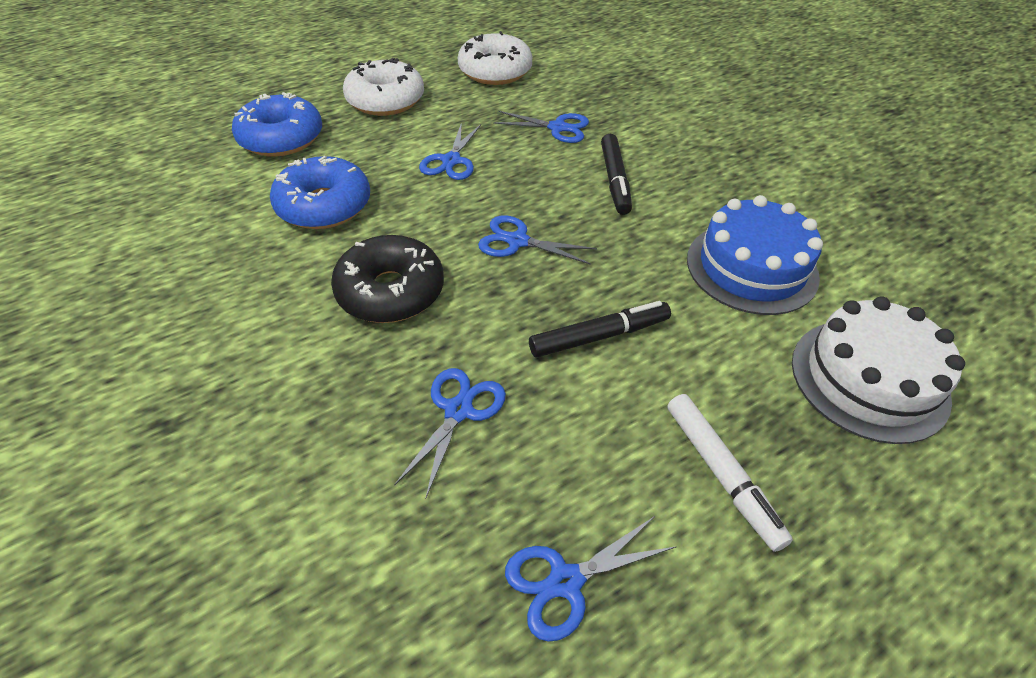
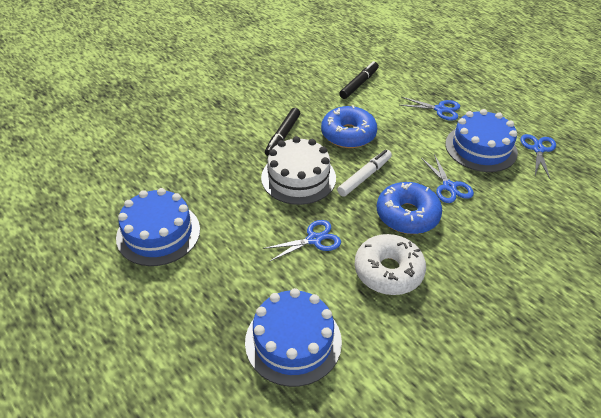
black donut: [331,235,444,323] = 1 -> none = 0
blue cake: [687,195,823,315] = 1 -> [116,188,200,266] [245,288,342,387] [445,109,518,172] = 3
blue scissors: [394,368,506,499] [419,122,481,180] [478,215,597,265] [493,111,589,143] [505,516,677,642] = 5 -> [263,220,341,262] [400,97,460,121] [421,154,474,203] [520,134,556,179] = 4
white donut: [343,58,424,116] [457,31,532,85] = 2 -> [355,234,426,295] = 1

